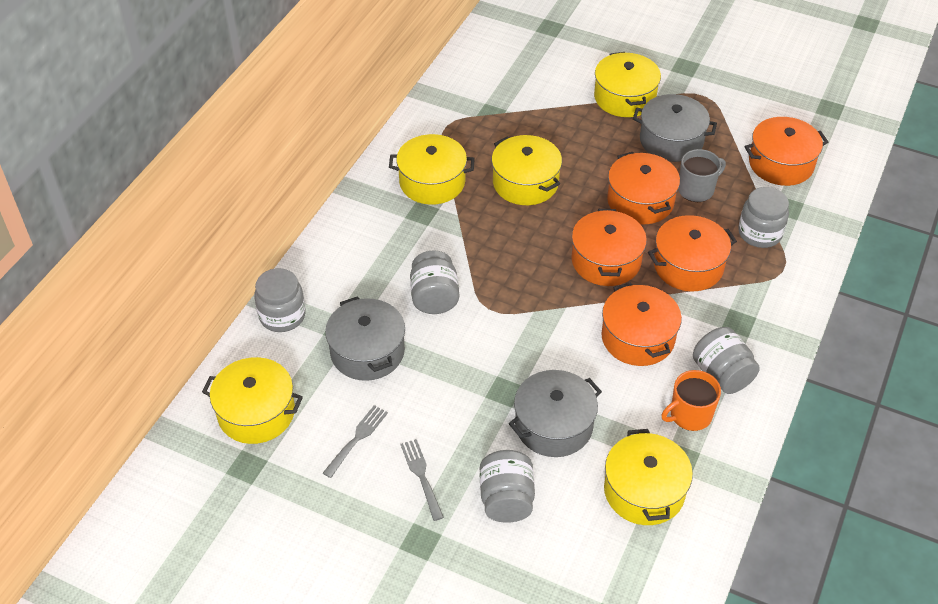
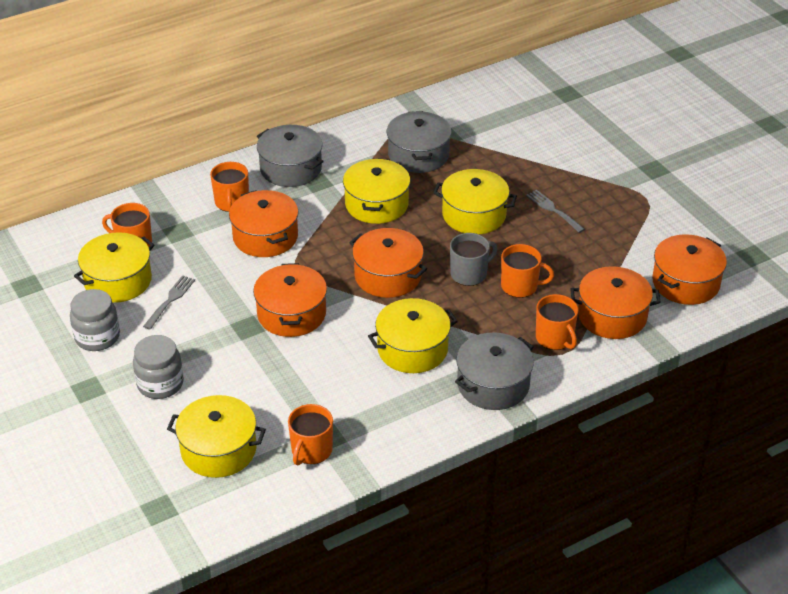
grey jar: [254,268,306,332] [410,250,459,314] [480,450,535,523] [693,327,760,394] [738,187,789,248] = 5 -> [70,289,120,351] [133,335,184,399] = 2
orange mug: [662,370,721,431] = 1 -> [102,203,152,247] [210,162,249,212] [288,404,333,465] [501,244,554,298] [536,294,578,350] = 5

